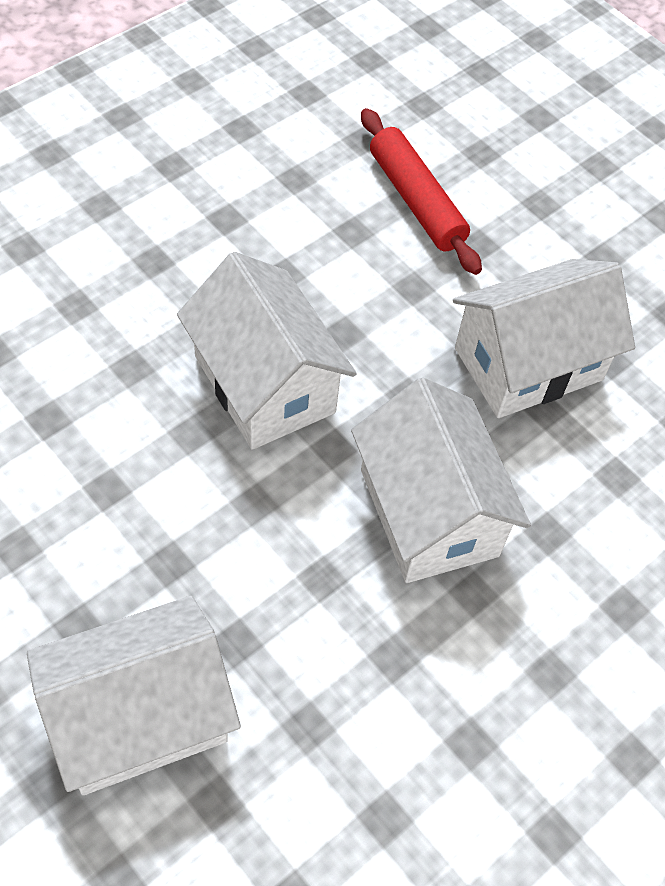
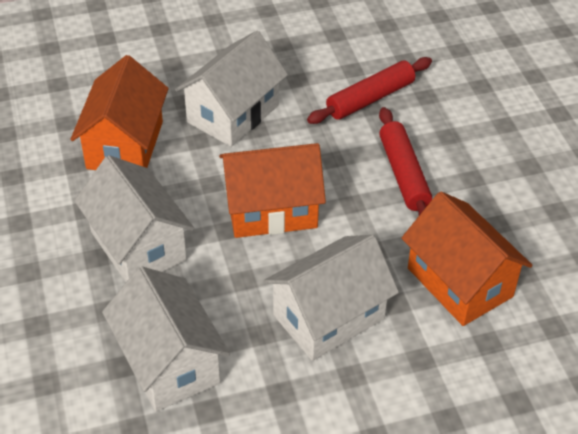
orange house: none = 0 -> [70,55,168,170] [219,143,326,238] [402,191,532,326] = 3
red rolling pin: [361,108,482,275] = 1 -> [307,57,432,124] [379,107,432,215] = 2

